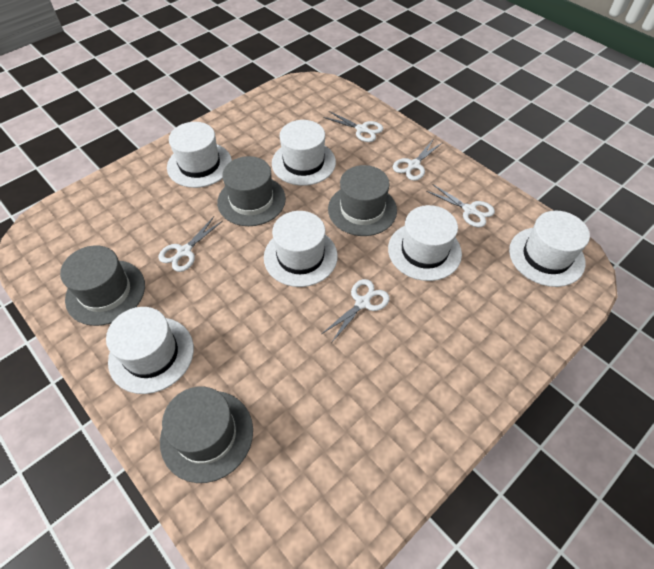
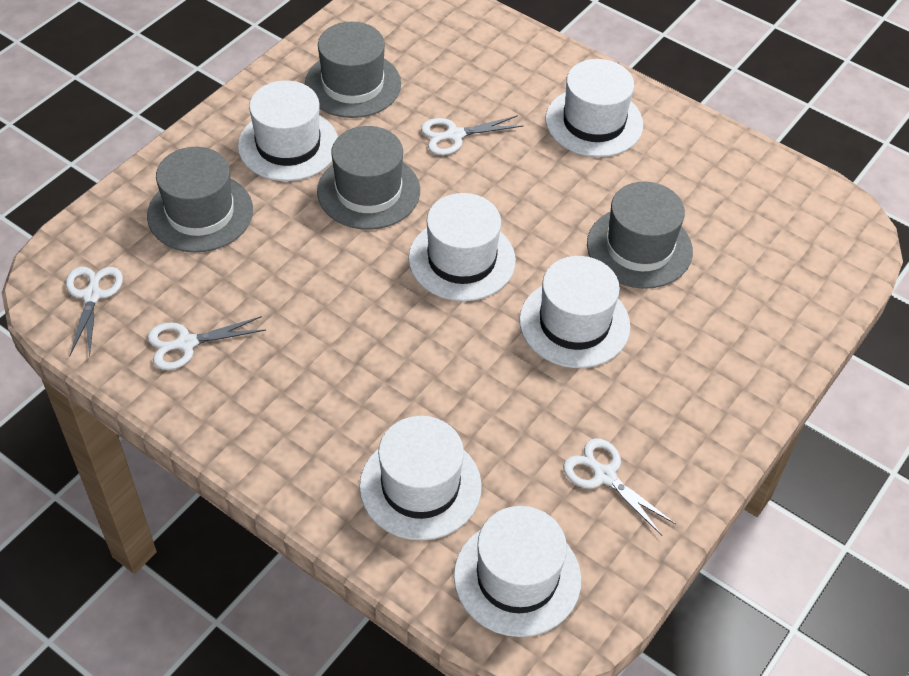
white scissors: [158,217,223,272] [322,279,390,342] [323,111,383,142] [393,140,443,181] [426,184,495,227] = 5 -> [66,267,123,357] [147,316,266,370] [421,115,523,155] [563,438,676,536] = 4

